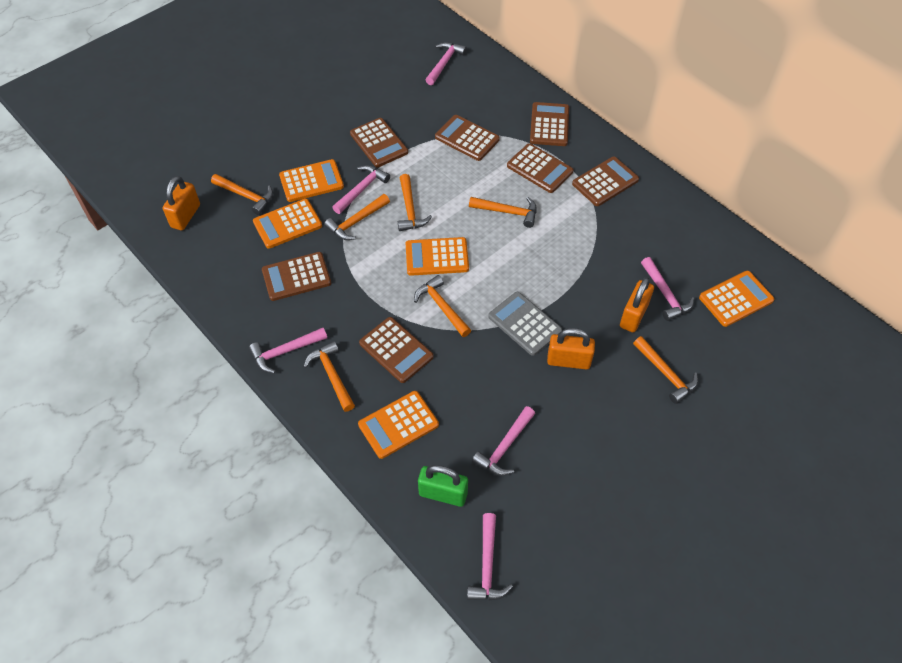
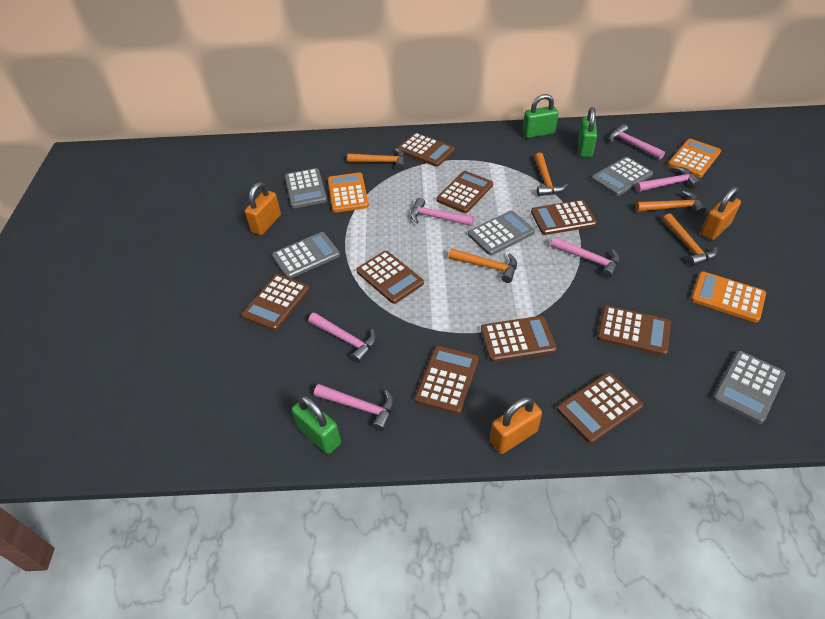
brown calculator: [262,252,331,301] [350,118,408,167] [359,317,434,383] [435,115,500,161] [507,143,573,193] [530,102,569,146] [572,157,639,206] = 7 -> [241,274,310,331] [356,251,424,304] [397,132,455,167] [415,346,479,414] [436,171,493,213] [481,316,557,362] [531,200,597,235] [557,373,643,443] [597,305,671,356] = 9
green padlock: [418,465,468,507] = 1 -> [292,395,341,454] [523,94,559,138] [578,107,597,157] = 3
grey calculator: [488,292,562,356] = 1 -> [272,232,340,278] [285,168,327,208] [468,210,535,255] [591,157,653,196] [713,351,786,424] = 5
orange calculator: [253,199,322,249] [279,159,344,202] [358,391,439,459] [405,237,469,276] [699,271,774,327] = 5 -> [328,172,369,213] [668,139,721,178] [691,271,766,323] = 3
orange hammer: [211,174,273,215] [303,341,355,412] [324,194,390,240] [398,174,432,231] [414,275,471,337] [469,197,537,228] [633,336,698,404] = 7 -> [347,148,405,170] [448,248,517,283] [534,153,568,196] [635,191,706,215] [663,213,717,266] = 5

